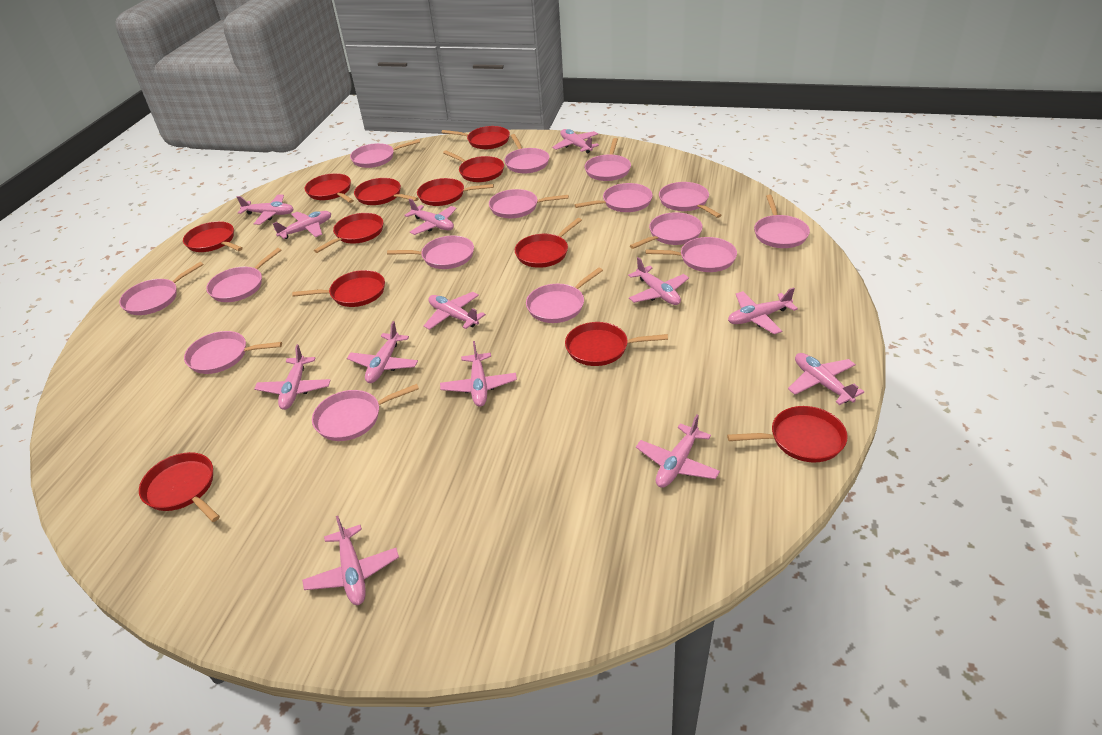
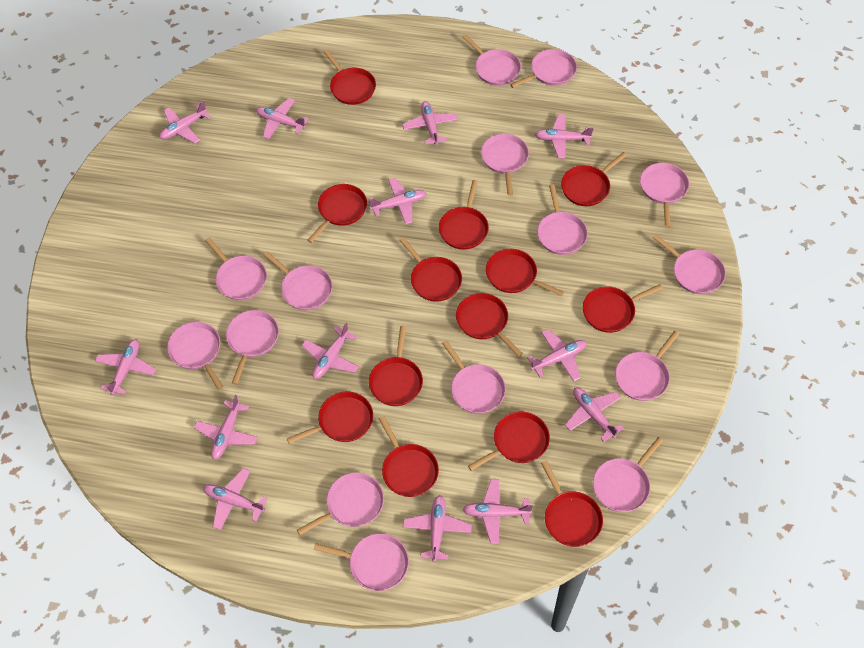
red pan: [139,452,220,522] [183,221,243,252] [292,270,385,307] [305,173,354,203] [314,213,383,253] [354,178,419,205] [417,178,494,206] [442,126,510,149] [443,150,504,182] [515,218,582,268] [565,322,668,366] [727,406,848,463] = 12 -> [287,391,373,444] [307,184,367,243] [324,50,376,105] [369,326,423,406] [379,416,439,497] [399,237,462,302] [439,180,489,250] [456,293,523,357] [468,412,550,471] [486,249,564,296] [541,461,603,547] [561,152,627,206] [583,284,663,333] = 13

